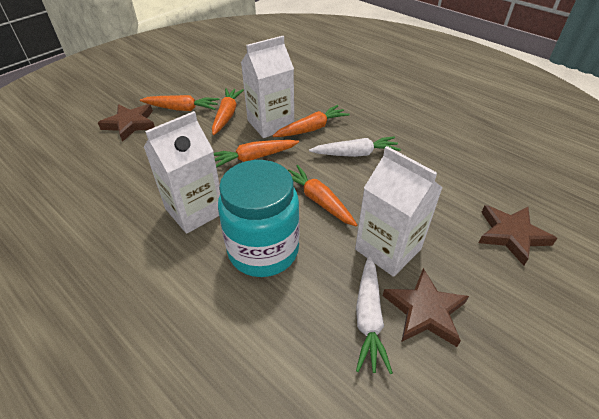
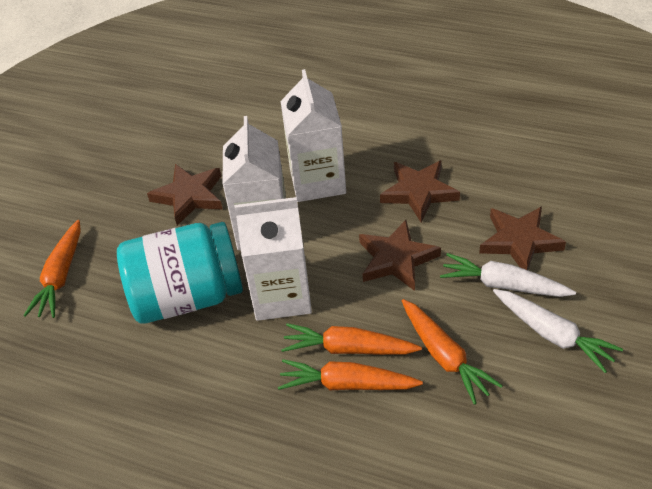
brown star: [98,104,155,142] [383,268,469,347] [478,205,558,266] = 3 -> [147,164,223,226] [359,220,441,291] [380,160,460,222] [479,206,566,270] = 4
orange carrot: [140,95,220,111] [212,88,244,135] [214,140,299,168] [273,105,350,137] [288,165,357,226] = 5 -> [23,220,81,318] [278,359,423,390] [281,323,422,355] [402,299,503,405] = 4

